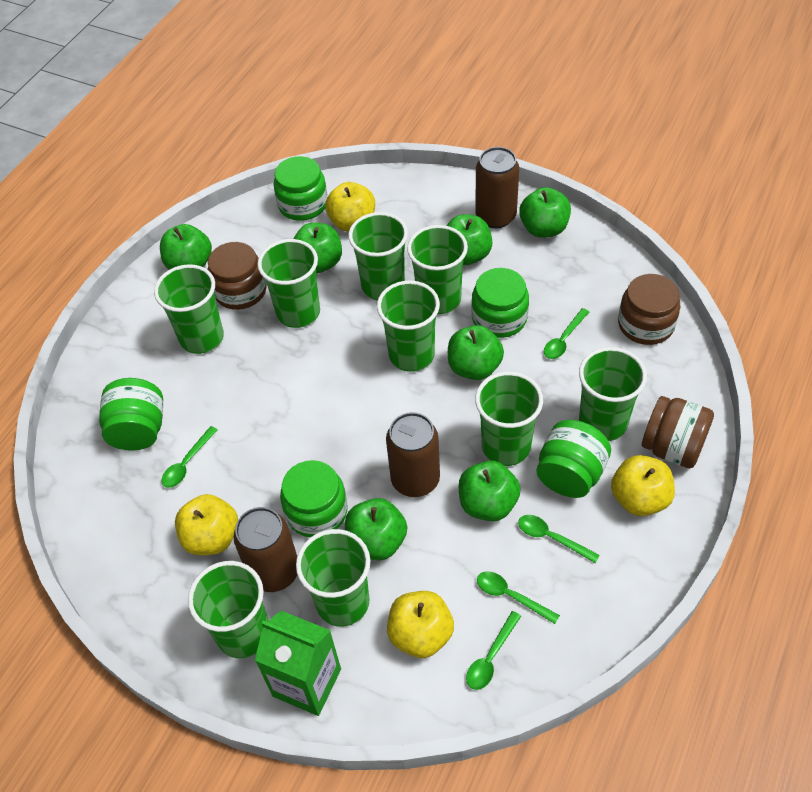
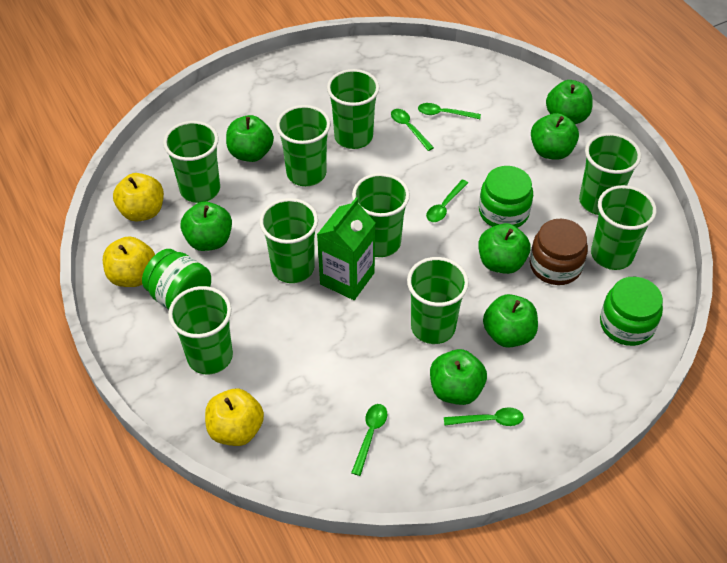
brown can: [234,507,297,592] [386,412,440,497] [475,147,519,228] = 3 -> none = 0
brown jar: [208,242,267,310] [618,274,680,345] [642,396,714,468] = 3 -> [530,219,588,285] = 1
green jar: [99,378,163,451] [274,156,327,221] [280,460,348,537] [471,268,529,338] [536,420,611,498] = 5 -> [142,249,211,310] [479,166,533,228] [600,277,663,346] = 3
yellow apple: [175,494,238,555] [325,182,375,231] [387,591,454,658] [611,455,675,516] = 4 -> [103,236,155,287] [113,173,164,221] [205,389,264,446] = 3

